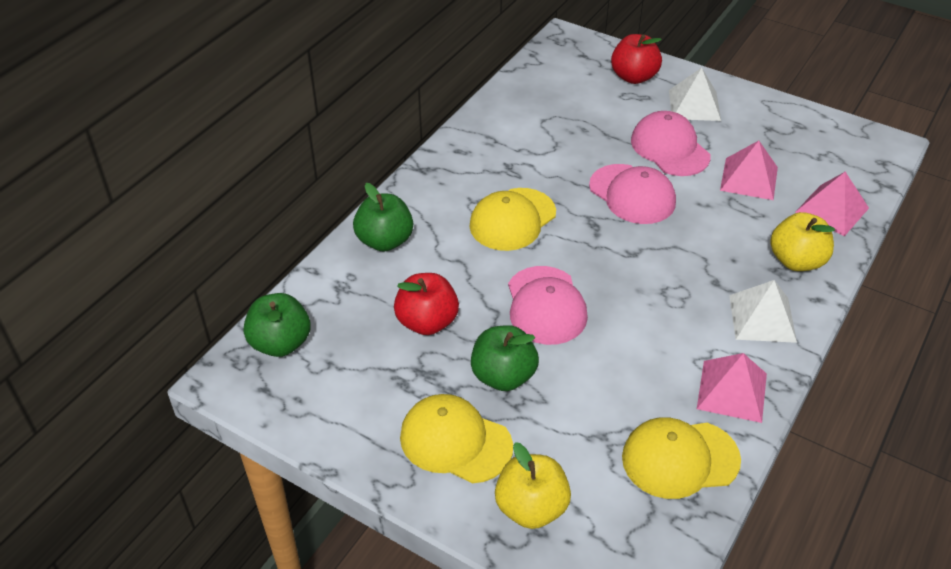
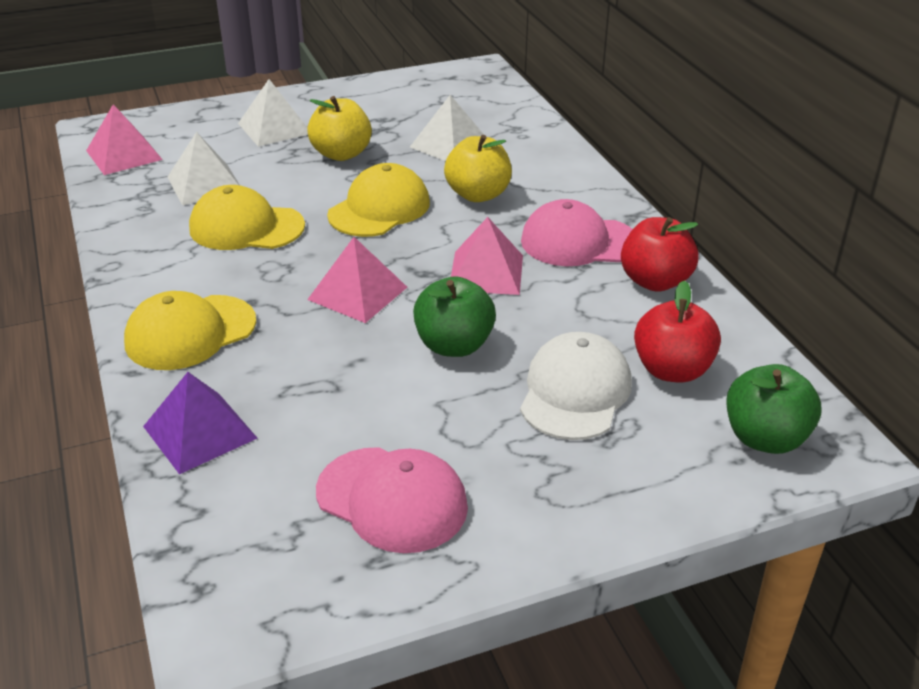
green apple: [244,293,311,357] [353,183,413,252] [471,325,539,391] = 3 -> [413,276,496,357] [727,364,822,454] = 2
pink cap: [508,266,588,345] [589,164,676,224] [631,111,711,176] = 3 -> [316,447,468,553] [521,199,633,266] = 2
purple pyramid: none = 0 -> [143,372,258,474] = 1
white cap: none = 0 -> [520,332,632,440] = 1
white pyramid: [669,68,721,121] [729,280,797,343] = 2 -> [168,132,240,205] [238,79,308,147] [410,95,484,161] = 3

